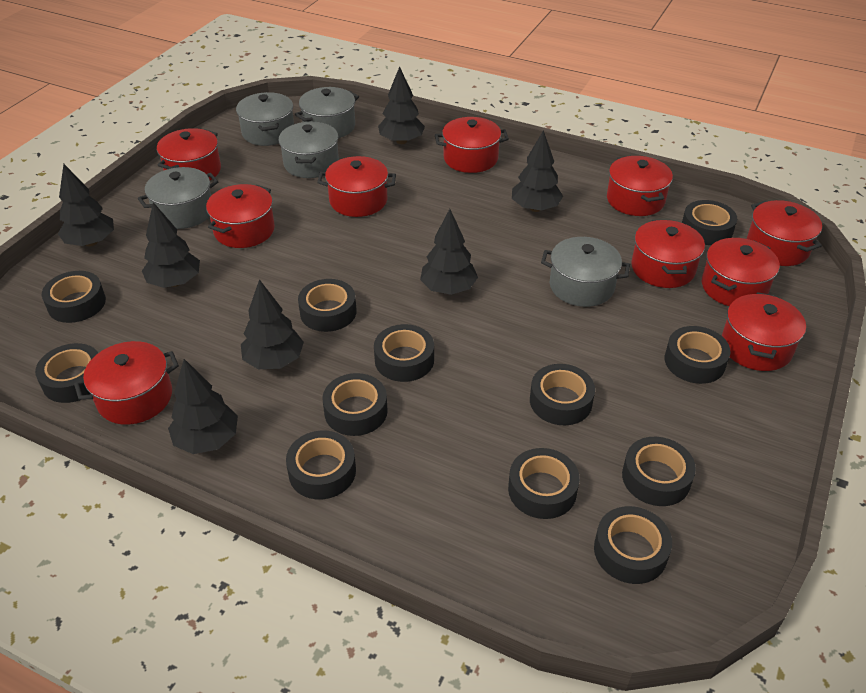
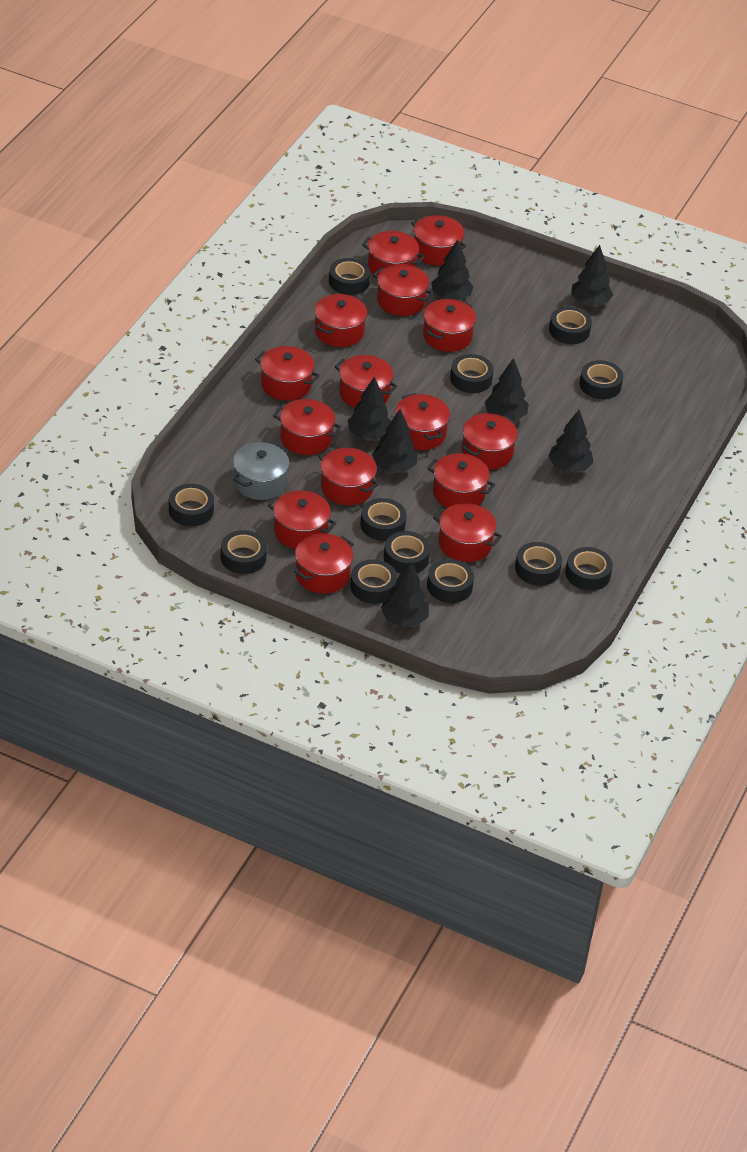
grey pot: [138,167,218,229] [236,92,294,146] [278,122,339,178] [295,87,359,138] [541,237,630,307] = 5 -> [233,442,289,500] = 1
red pot: [74,341,179,425] [157,128,221,180] [206,184,275,248] [317,156,396,217] [435,117,509,173] [607,156,673,216] [631,220,705,288] [702,238,780,306] [722,292,806,371] [747,200,822,266] = 10 -> [255,346,320,401] [268,490,336,549] [273,399,342,455] [294,533,354,594] [315,294,367,347] [319,448,379,505] [334,355,398,408] [362,231,425,276] [373,264,433,316] [395,393,450,450] [411,215,466,266] [423,299,476,352] [427,453,495,508] [433,503,502,562] [462,413,518,470] = 15

